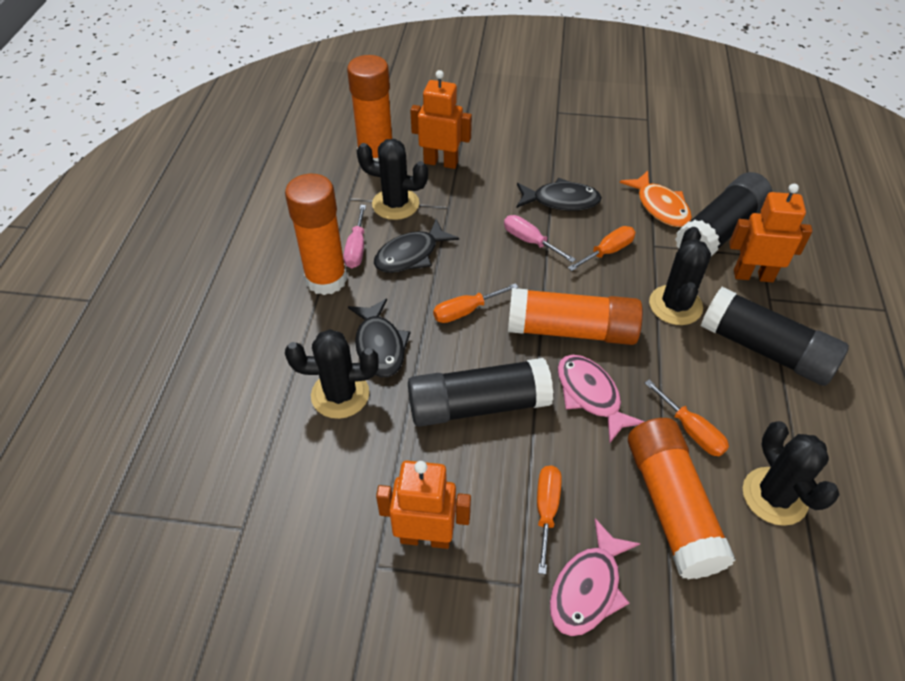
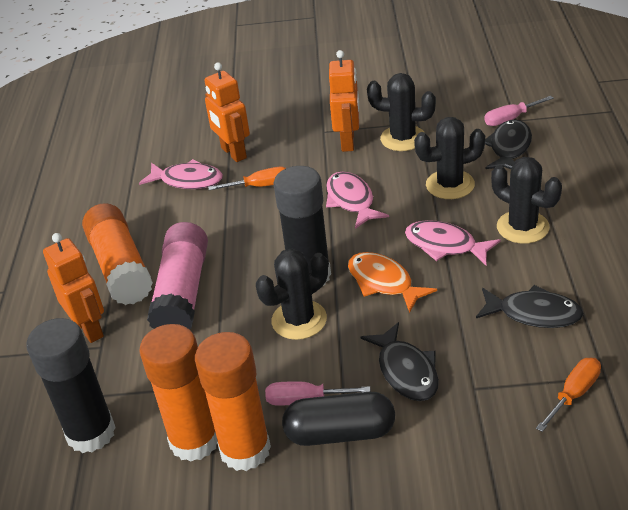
black capsule: none = 0 -> [282,392,395,446] = 1
black glue stick: [408,358,553,427] [675,172,772,256] [701,287,849,386] = 3 -> [26,318,116,453] [273,166,331,286] = 2
orange glue stick: [285,174,347,295] [347,55,392,162] [508,288,643,345] [628,418,736,579] = 4 -> [82,203,153,305] [139,324,218,462] [195,332,271,471] = 3
orange screwdriver: [433,283,518,323] [537,465,562,574] [568,226,636,271] [645,380,729,456] = 4 -> [208,167,286,190] [536,358,601,432] = 2
pink fish: [550,519,640,636] [558,355,645,443] = 2 -> [139,159,223,189] [326,172,389,229] [405,220,501,265] = 3
pink glue stick: none = 0 -> [147,222,208,329] = 1

